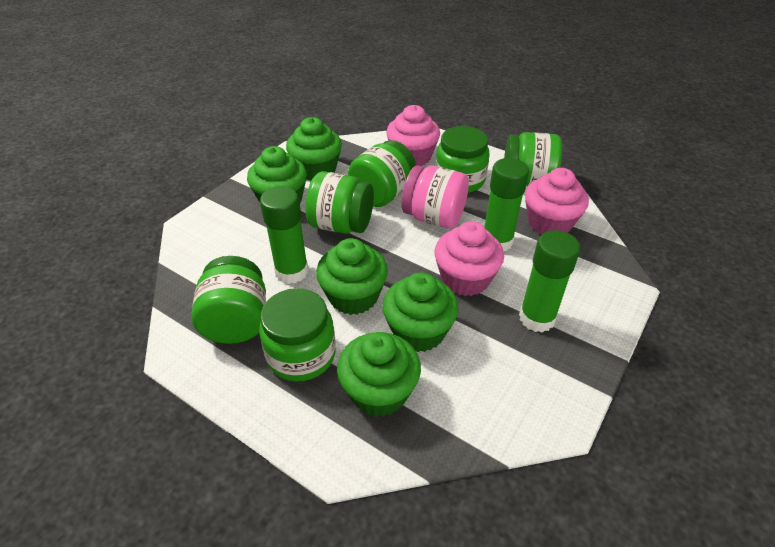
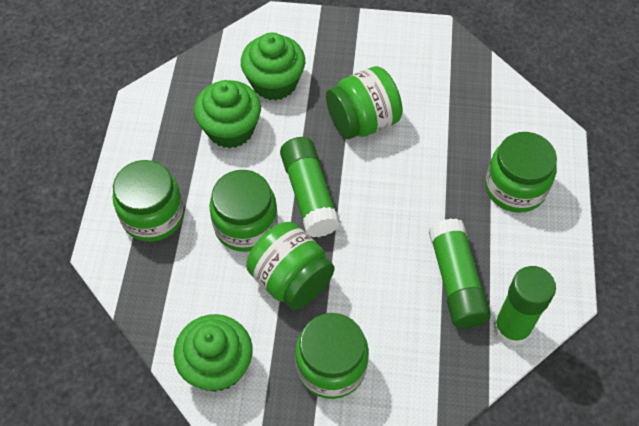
green cupcake: [247,146,307,202] [286,117,342,181] [316,238,388,315] [337,332,421,417] [382,272,459,352] = 5 -> [174,314,253,392] [194,80,261,148] [241,32,305,101] = 3
pink cupcake: [386,105,440,166] [434,221,504,296] [525,168,589,235] = 3 -> none = 0
pink jar: [402,165,469,228] = 1 -> none = 0

